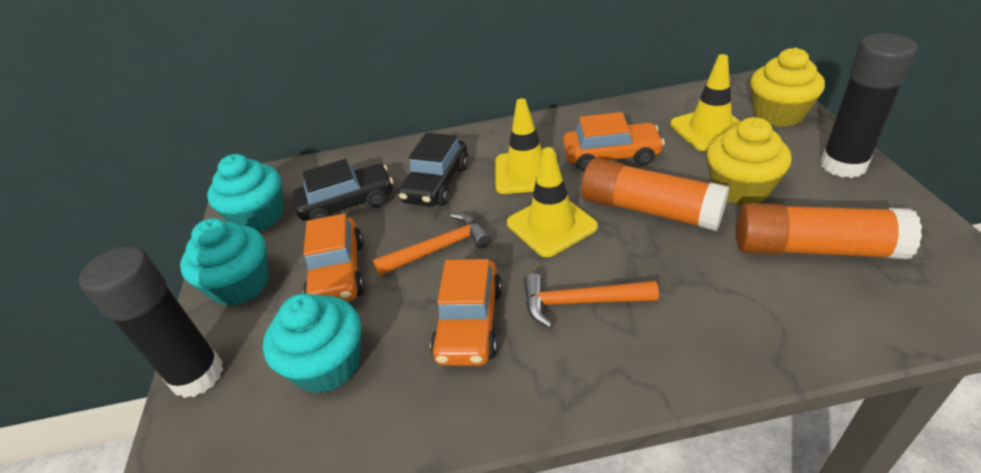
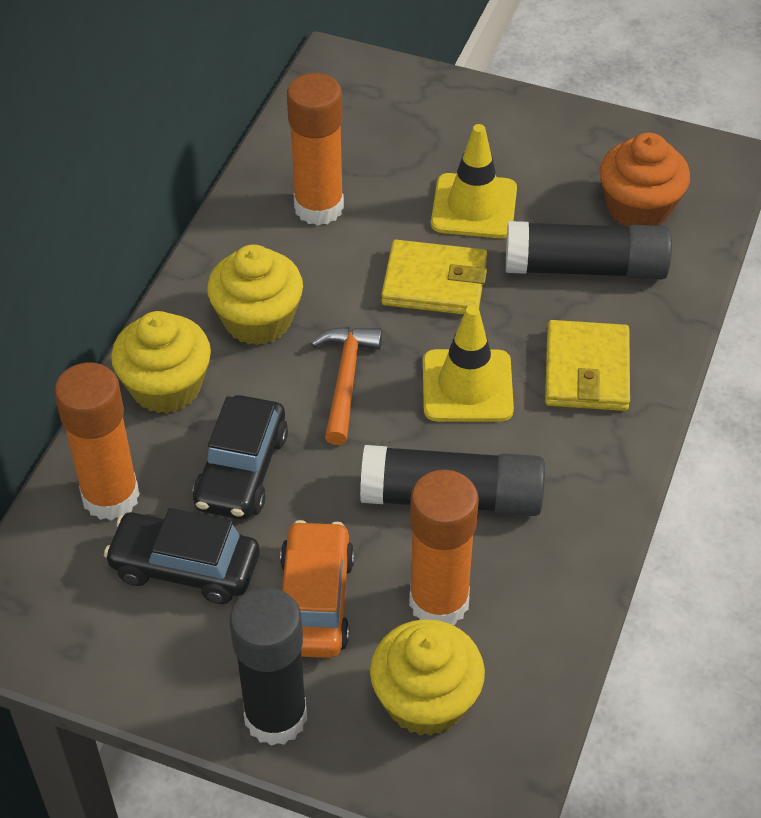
black glue stick: [79,246,224,398] [820,33,917,178] = 2 -> [230,587,307,746] [360,445,545,516] [506,221,672,280] = 3
orange car: [303,213,364,302] [430,259,502,366] [563,112,665,172] = 3 -> [280,520,354,658] = 1
orange cupcake: none = 0 -> [600,133,690,227] = 1
orange glue stick: [581,158,729,231] [736,203,922,259] = 2 -> [54,363,140,520] [287,73,344,225] [409,470,479,625] = 3
orange hammer: [373,213,492,276] [524,273,659,328] = 2 -> [311,327,382,445] = 1
turquoise cupcake: [180,218,269,306] [207,154,283,231] [263,293,361,394] = 3 -> none = 0
yellow cupcake: [707,117,792,205] [750,48,825,127] = 2 -> [111,311,211,413] [207,245,303,345] [370,619,485,736] = 3
yellow traffic cone: [495,99,557,194] [507,147,598,257] [671,54,741,151] = 3 -> [423,305,514,421] [431,124,517,238] = 2
yellow wallet: none = 0 -> [381,240,487,315] [545,320,630,411] = 2

